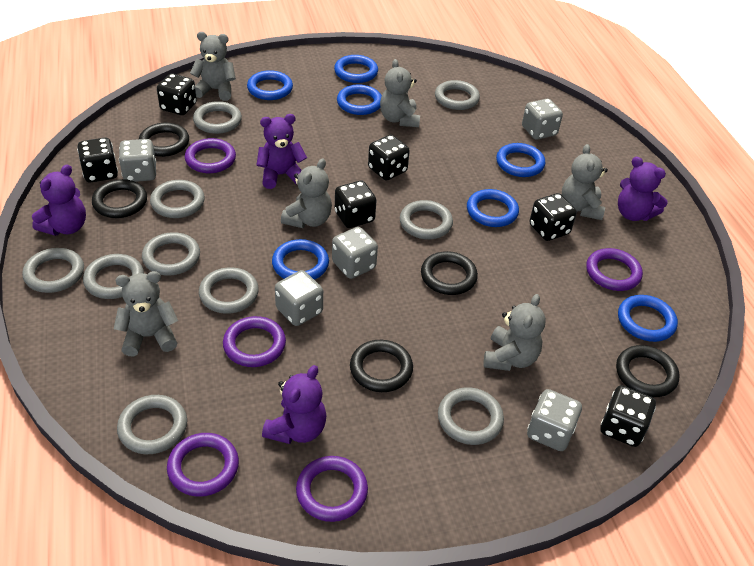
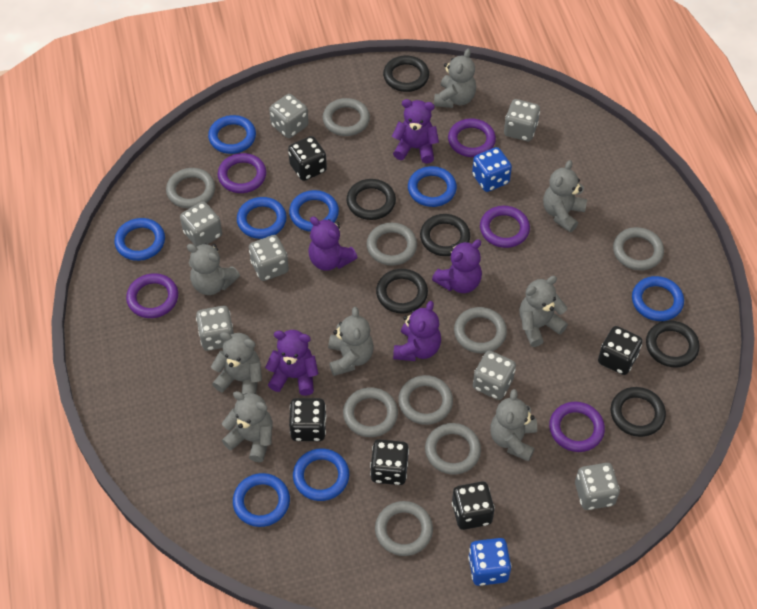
black dice: [77,138,118,183] [157,74,197,115] [335,181,376,228] [368,135,410,180] [530,193,577,241] [601,385,656,447] = 6 -> [288,136,327,181] [289,398,326,441] [370,439,409,485] [452,482,495,530] [598,326,642,375] = 5
black ring: [92,179,147,218] [139,123,189,157] [350,340,413,392] [421,251,478,295] [616,345,680,397] = 5 -> [346,179,396,220] [376,269,428,313] [383,56,429,92] [420,214,470,256] [611,387,666,437] [646,320,700,367] = 6
blue dice: none = 0 -> [468,538,512,586] [472,147,512,192] = 2
blue ring: [247,70,293,100] [272,239,329,280] [334,55,378,83] [337,85,382,115] [467,189,519,227] [496,143,545,177] [618,295,678,342] = 7 -> [114,218,165,261] [208,115,256,154] [233,473,290,527] [237,197,287,239] [289,190,339,232] [293,448,349,501] [408,166,457,207] [632,276,684,321] = 8
grey dice: [119,139,156,182] [275,270,323,326] [332,227,378,279] [522,99,563,140] [527,389,582,451] = 5 -> [180,201,222,247] [196,306,234,351] [249,235,289,281] [269,94,308,138] [473,351,516,400] [504,99,540,141] [575,463,620,510] = 7
grey ring: [22,248,84,293] [83,254,144,299] [117,395,187,454] [142,232,200,276] [150,180,205,218] [193,101,242,134] [199,267,259,314] [400,200,453,239] [435,80,480,110] [438,388,504,445] = 10 -> [166,168,215,208] [323,98,370,136] [343,387,398,437] [367,223,417,266] [375,501,433,556] [398,375,453,425] [425,423,481,474] [454,307,507,353] [613,227,664,270] = 9
grey teddy bear: [114,271,178,357] [190,31,236,101] [281,159,332,228] [380,59,420,127] [484,294,546,371] [562,144,608,220] = 6 -> [187,243,240,295] [211,332,262,395] [222,391,273,462] [328,307,374,376] [434,49,476,108] [490,389,537,462] [519,276,568,347] [543,160,587,232] = 8
purple teddy bear: [32,164,86,236] [257,114,307,189] [262,365,327,444] [618,157,668,221] = 4 -> [265,330,318,396] [308,217,357,271] [392,99,439,164] [393,301,441,361] [432,239,482,293] = 5

